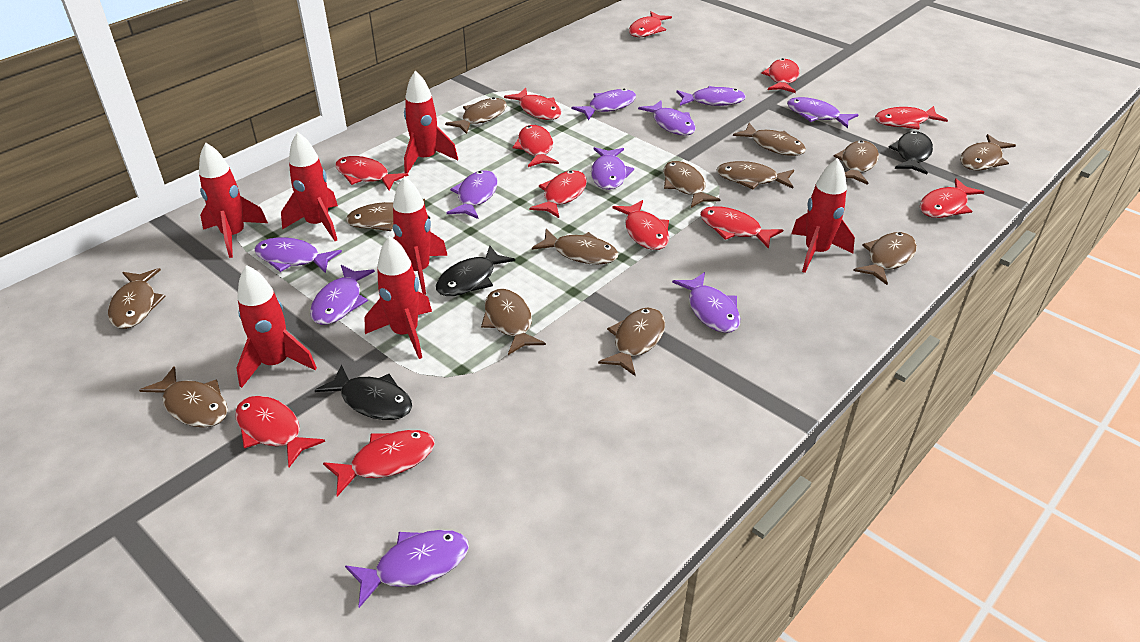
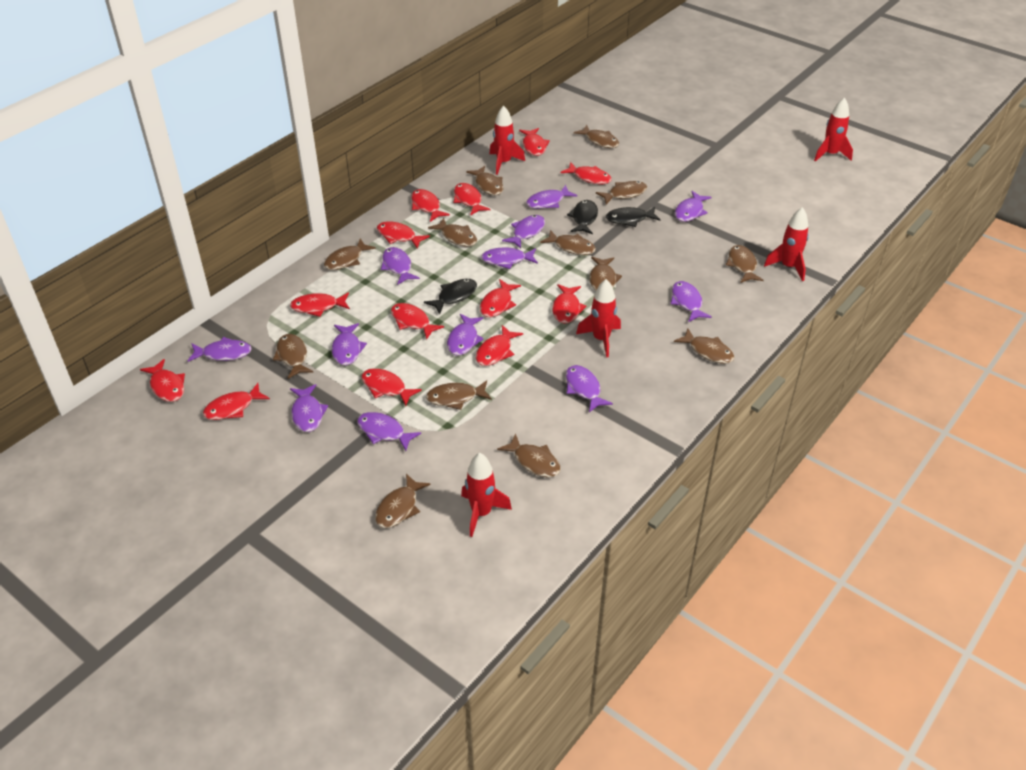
purple fish: [254,237,342,273] [310,265,375,325] [345,530,469,608] [447,170,498,219] [571,89,636,120] [591,147,634,190] [638,100,696,136] [672,272,740,333] [676,86,746,106] [787,97,859,128] = 10 -> [188,337,252,362] [290,384,328,432] [331,323,367,366] [357,412,421,451] [381,247,420,285] [447,314,484,356] [481,248,538,269] [502,215,545,249] [526,185,577,209] [566,365,613,412] [671,281,712,322] [675,191,712,222] = 12
red fish: [235,396,325,467] [323,430,435,497] [335,156,408,190] [504,88,561,120] [512,125,559,167] [529,170,587,218] [612,200,669,250] [629,12,672,37] [700,206,783,249] [761,58,800,93] [875,106,948,129] [920,178,984,218] = 12 -> [140,359,185,402] [203,383,270,420] [290,293,350,317] [361,368,422,406] [377,221,430,248] [391,303,444,340] [411,189,450,222] [454,183,490,216] [476,325,523,366] [480,279,521,317] [519,128,550,156] [552,284,586,324] [561,162,612,184] = 13
red rocket: [199,143,268,258] [237,265,317,388] [281,132,338,241] [365,236,432,359] [393,176,448,295] [404,71,458,173] [791,158,855,273] = 7 -> [461,453,512,537] [489,105,525,175] [576,279,621,358] [764,207,809,281] [814,97,853,162] = 5

